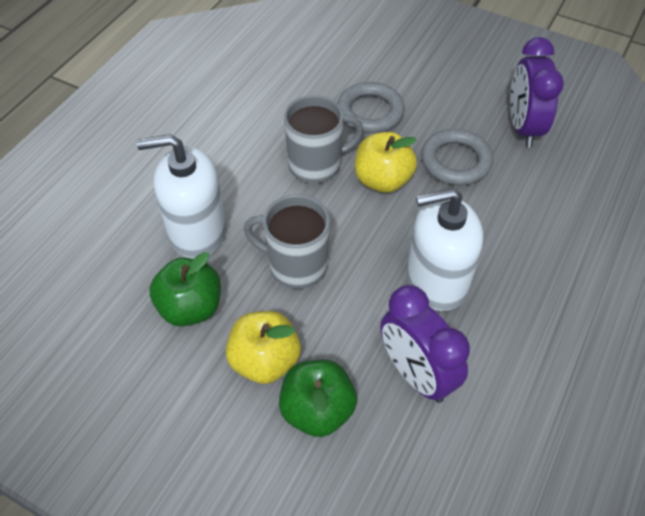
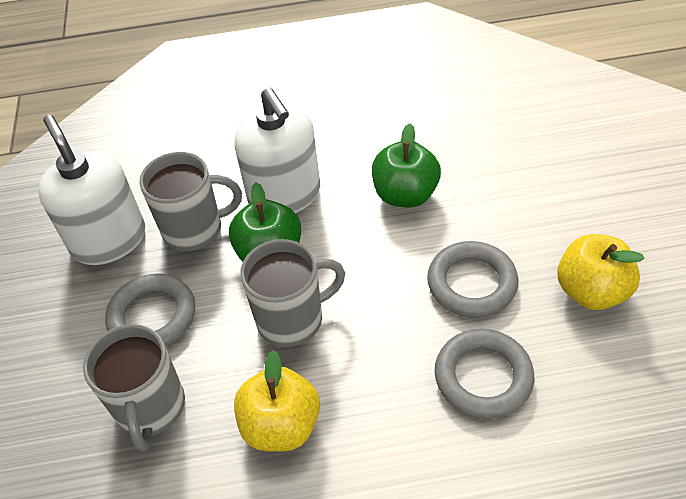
grey mug: [244,195,330,289] [284,95,363,183] = 2 -> [83,324,185,452] [139,152,242,251] [240,239,345,347] = 3
grey ring: [337,82,405,134] [421,129,493,185] = 2 -> [105,273,195,347] [427,241,519,318] [435,329,534,419] = 3
purple clock: [380,285,470,403] [510,37,564,148] = 2 -> none = 0

